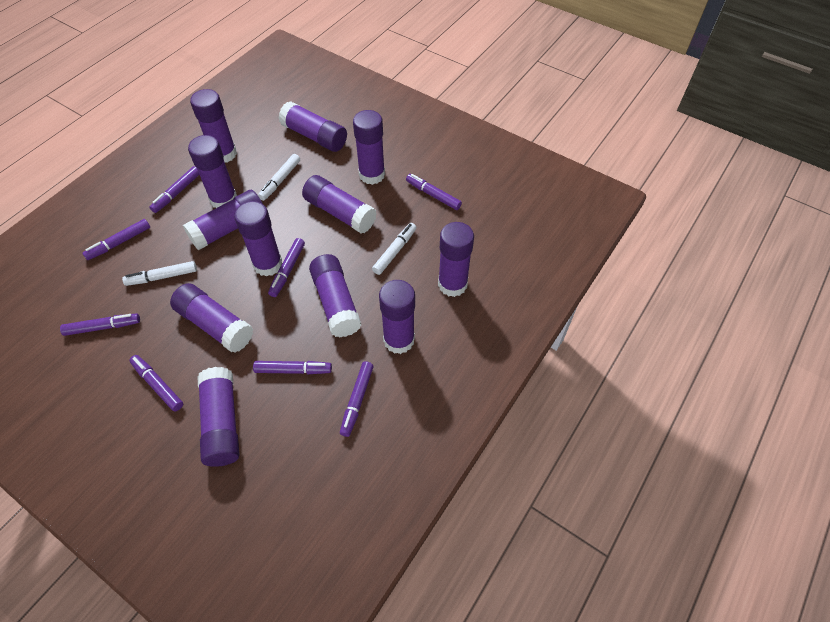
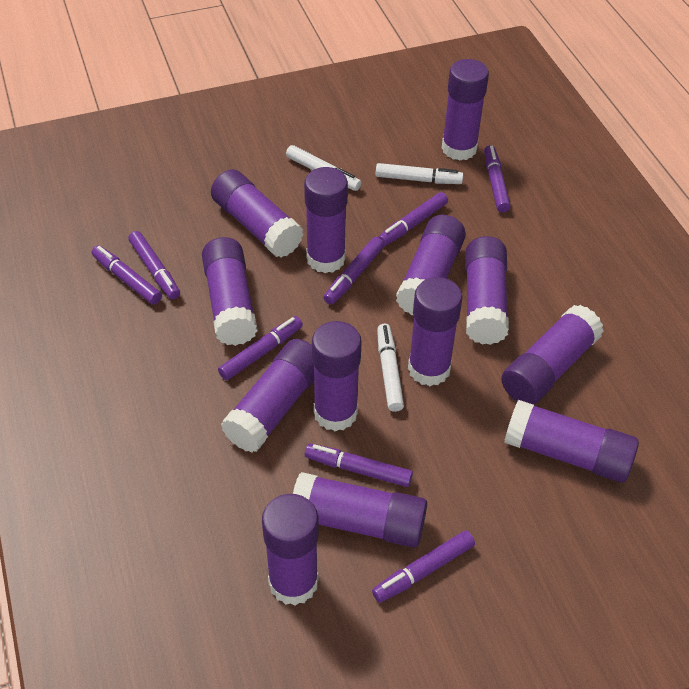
purple glue stick: [170,283,253,353] [183,190,263,250] [188,135,237,208] [190,89,237,163] [197,367,239,467] [234,201,282,277] [278,101,347,152] [302,175,377,234] [309,254,362,337] [353,110,385,185] [379,280,415,354] [438,222,474,297] = 12 -> [202,237,258,346] [211,169,304,258] [221,339,314,453] [262,494,319,606] [293,472,427,548] [304,167,348,273] [312,321,362,431] [396,215,466,315] [408,277,463,386] [442,59,489,161] [465,236,509,345] [501,305,604,405] [504,400,639,483] = 13

